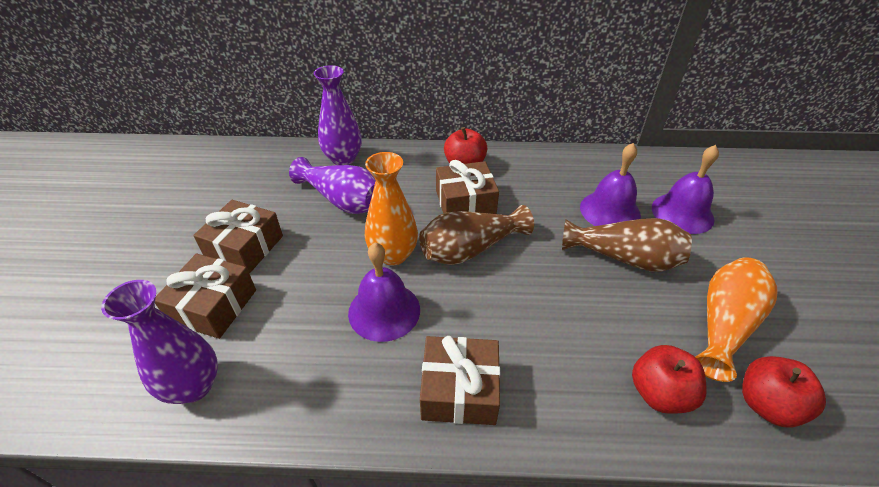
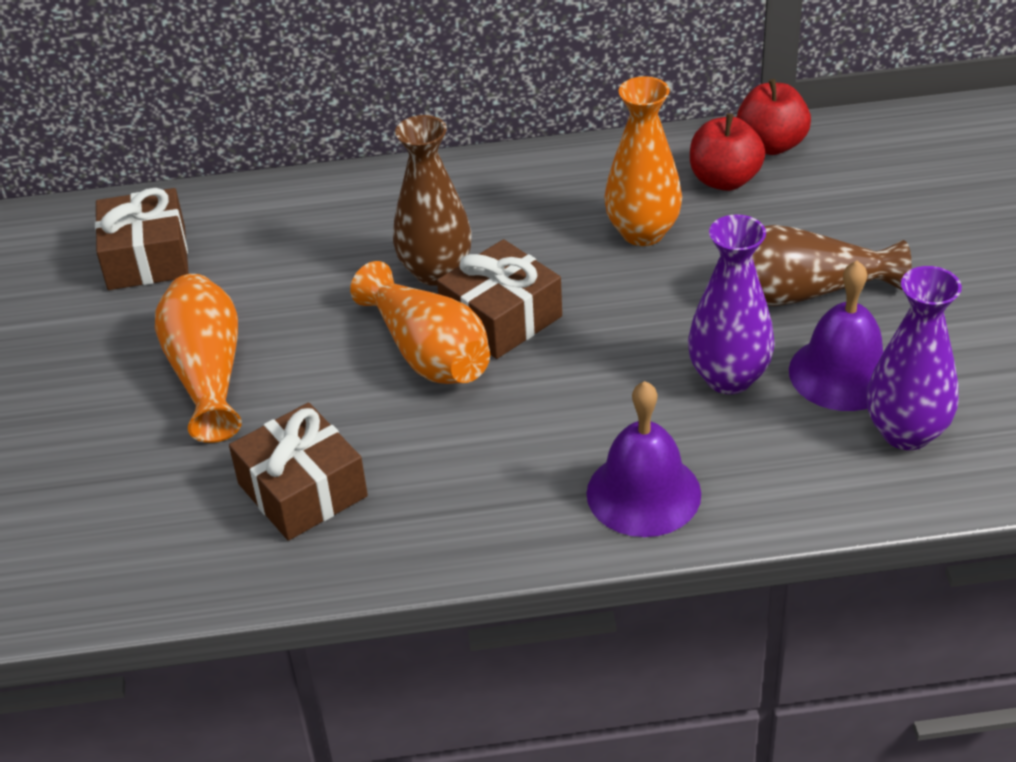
brown gift: [155,254,256,339] [193,200,283,274] [420,336,500,425] [436,160,499,214] = 4 -> [95,188,189,290] [229,402,368,541] [437,239,562,359] = 3
orange vase: [365,152,418,265] [695,257,778,382] = 2 -> [155,274,242,443] [350,261,490,384] [604,76,682,246] = 3
purple bell: [348,242,420,342] [580,143,641,226] [652,145,719,234] = 3 -> [586,381,701,537] [789,261,883,411] = 2
purple vase: [101,280,218,404] [289,157,376,214] [314,65,362,165] = 3 -> [688,215,775,394] [867,266,962,450] = 2
red apple: [444,127,487,164] [632,345,707,414] [742,356,826,428] = 3 -> [690,113,765,191] [737,79,811,155] = 2

